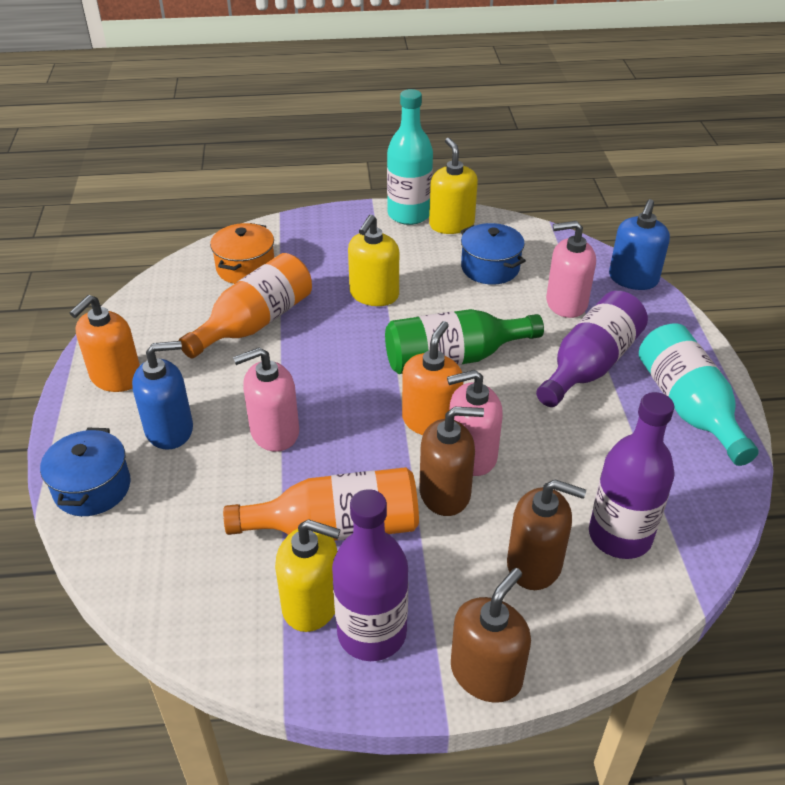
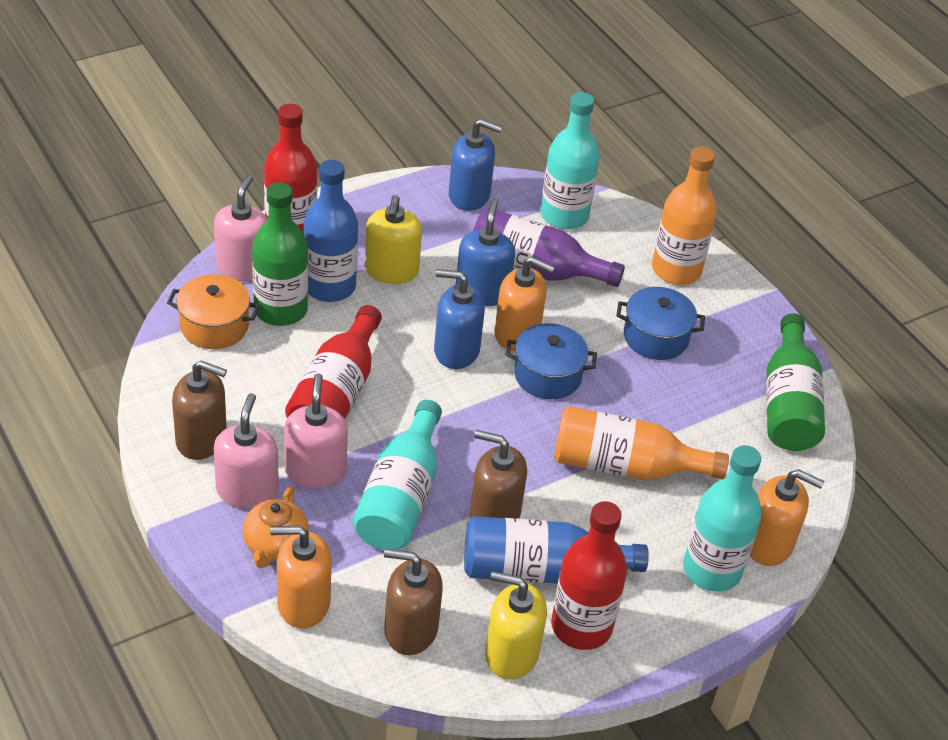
blue bottle: none = 0 -> [304,160,358,302] [464,516,649,584] = 2
blue soap dispenser: [132,341,193,450] [609,199,670,290] = 2 -> [434,269,485,369] [449,119,502,211] [456,200,515,306] = 3
green bottle: [385,309,544,374] = 1 -> [252,182,308,326] [766,313,825,451] = 2
orange soap dispenser: [70,295,140,392] [402,321,463,435] = 2 -> [270,525,332,629] [494,257,555,351] [750,469,824,566] = 3
orange teapot: none = 0 -> [243,486,309,569] = 1
purple bottle: [332,489,409,661] [536,291,648,407] [589,392,675,559] = 3 -> [473,208,625,287] = 1
red bottle: none = 0 -> [264,104,317,234] [285,305,382,419] [551,501,627,650] = 3
turquoise bottle: [387,89,433,225] [639,323,759,466] = 2 -> [352,400,442,550] [540,92,600,229] [683,445,762,592] = 3
yellow soap dispenser: [275,519,341,632] [348,215,399,306] [429,138,478,234] = 3 -> [365,195,422,284] [485,571,547,680] = 2

